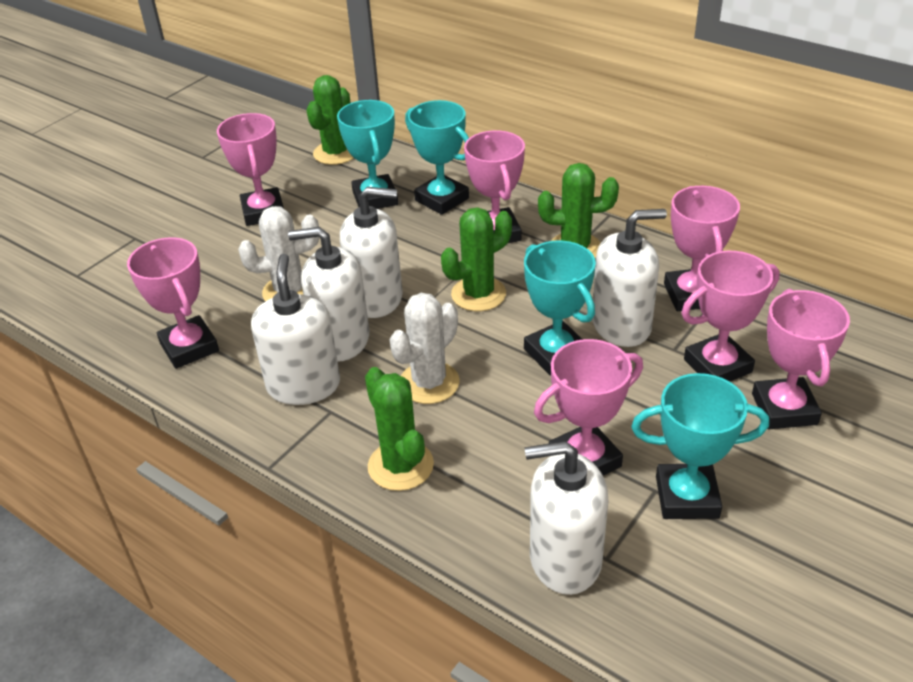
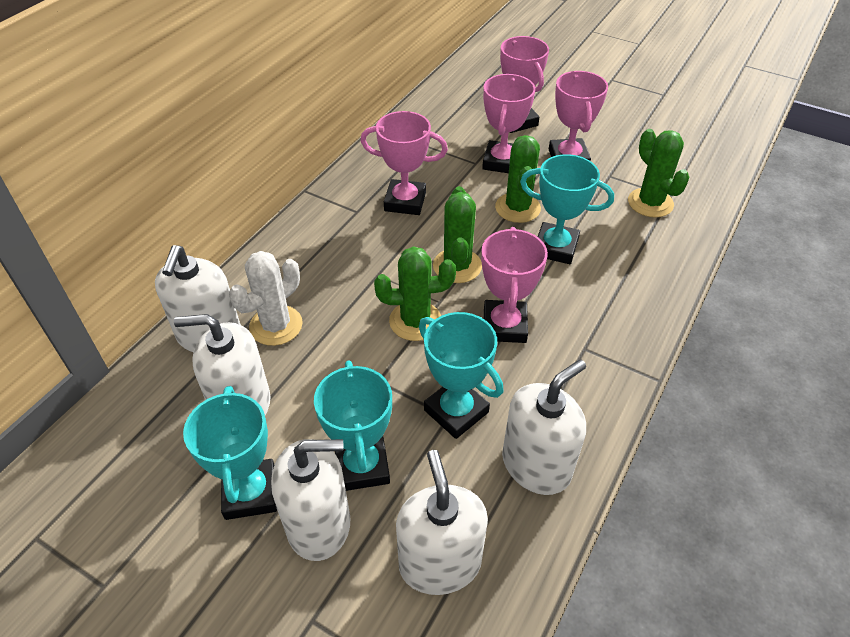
pink trophy: [127,237,219,369] [217,113,284,226] [464,130,525,243] [534,339,643,476] [664,186,740,311] [681,251,780,382] [752,289,850,429] = 7 -> [361,111,448,215] [481,227,548,343] [482,74,535,173] [500,36,549,133] [549,71,608,161] = 5
white cactus: [238,206,320,301] [390,293,460,404] = 2 -> [229,251,303,346] = 1

